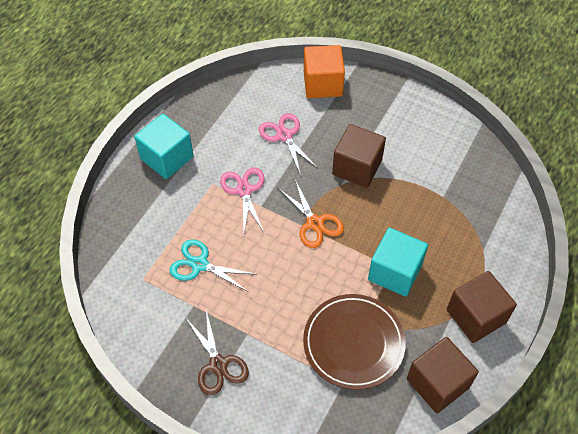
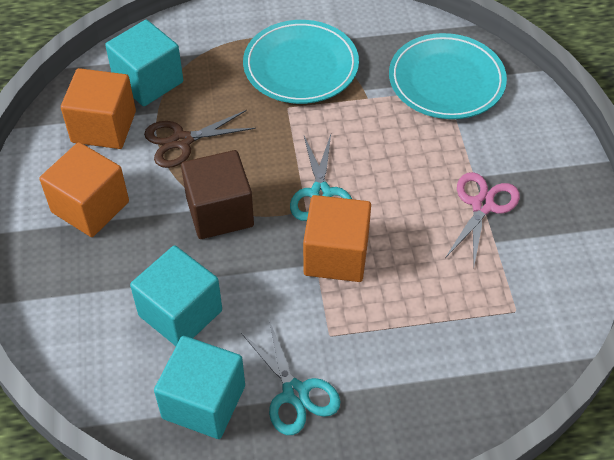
brown cube: [332,124,386,188] [407,337,479,413] [447,271,517,343] = 3 -> [181,150,254,239] = 1
brown plate: [303,294,406,390] = 1 -> none = 0
orange cube: [304,45,345,98] = 1 -> [39,142,129,237] [61,68,136,149] [303,195,371,282] = 3
orange scissors: [278,180,344,248] = 1 -> none = 0
pink scissors: [220,167,265,234] [258,113,318,175] = 2 -> [445,172,520,265] = 1
turquoise cube: [134,114,194,179] [368,228,428,297] = 2 -> [105,20,183,106] [130,246,222,346] [154,336,245,439] = 3
turquoise plate: none = 0 -> [243,20,359,104] [389,33,507,119] = 2
turquoise scissors: [170,239,257,292] = 1 -> [241,320,341,435] [290,135,352,221] = 2

